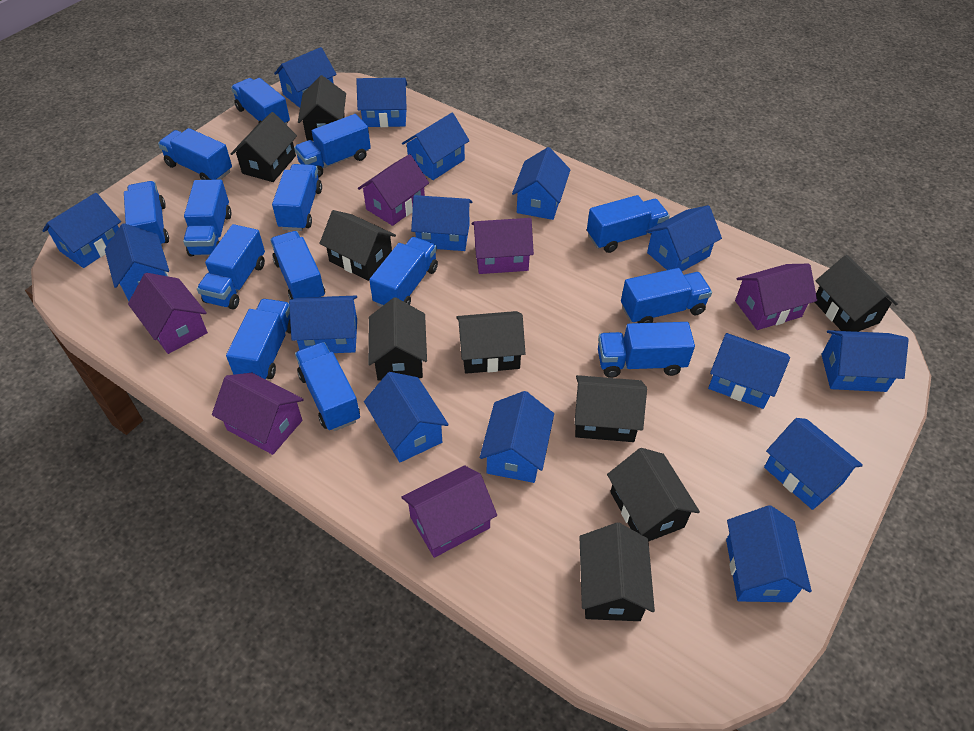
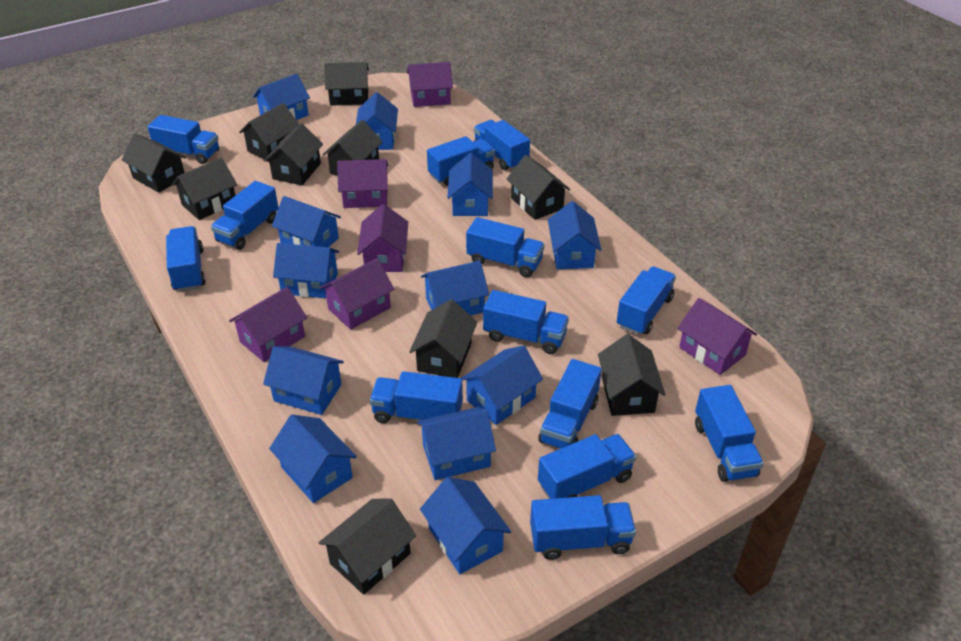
black house: [231,112,297,182] [298,75,346,141] [319,210,396,281] [368,297,427,381] [457,311,525,374] [574,375,647,442] [579,523,655,621] [607,448,700,542] [814,255,898,332] = 9 -> [122,133,186,193] [172,158,237,220] [239,103,299,162] [264,123,323,185] [319,499,416,595] [322,120,382,176] [324,62,369,106] [409,299,477,378] [507,155,570,220] [598,334,665,416] = 10
blue house: [42,193,121,268] [105,223,169,301] [274,47,337,108] [289,296,357,353] [356,78,408,127] [364,372,449,462] [402,113,470,180] [411,195,473,251] [480,391,554,483] [512,147,571,220] [646,205,722,271] [708,333,790,409] [726,505,812,602] [764,418,863,510] [821,330,909,392] = 15 -> [253,74,310,120] [263,346,344,415] [269,415,357,503] [272,196,341,248] [273,243,339,299] [356,92,398,150] [417,407,496,480] [420,477,511,574] [421,261,489,316] [447,153,493,216] [461,345,543,425] [548,201,601,269] = 12
blue truck: [124,181,169,246] [158,128,232,180] [183,180,232,257] [197,224,265,309] [226,299,291,379] [231,78,290,125] [270,231,325,300] [272,164,322,231] [294,114,371,178] [295,342,360,431] [369,237,438,307] [587,195,670,253] [598,322,695,378] [621,268,712,323] = 14 -> [147,115,219,164] [166,226,206,292] [211,181,279,250] [369,371,463,423] [427,136,495,186] [466,217,545,277] [474,120,530,170] [483,290,569,354] [530,495,636,560] [538,359,602,449] [538,434,636,499] [617,266,676,335] [695,385,764,482] = 13

